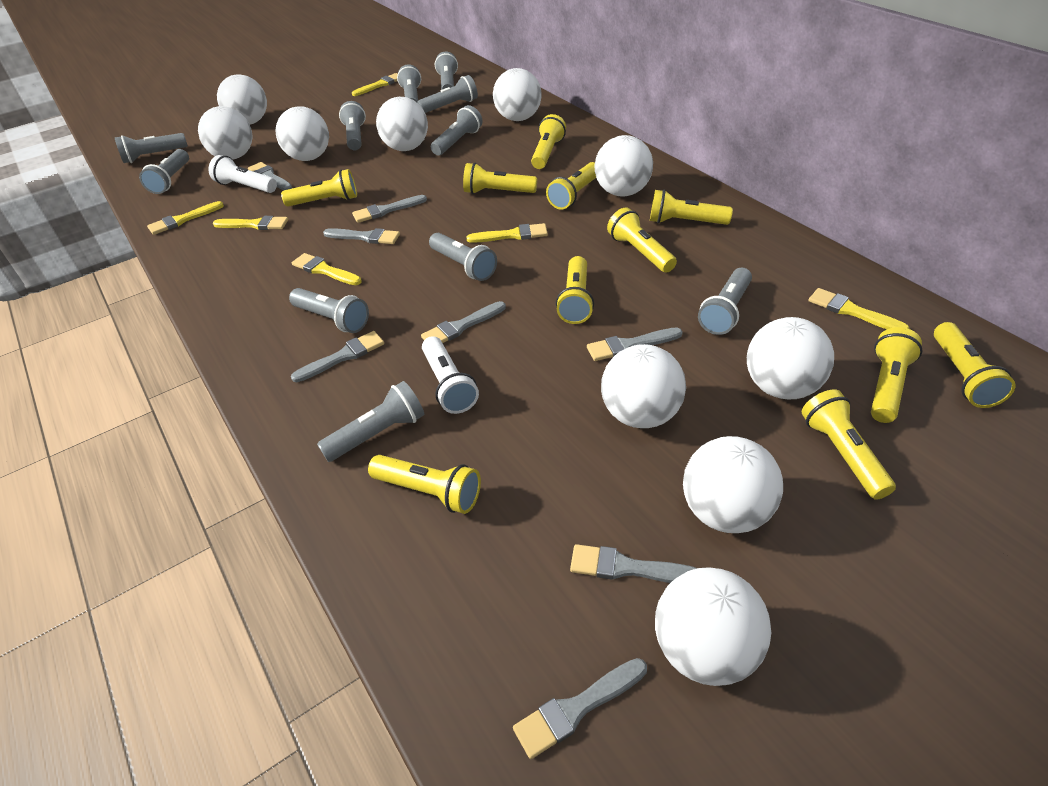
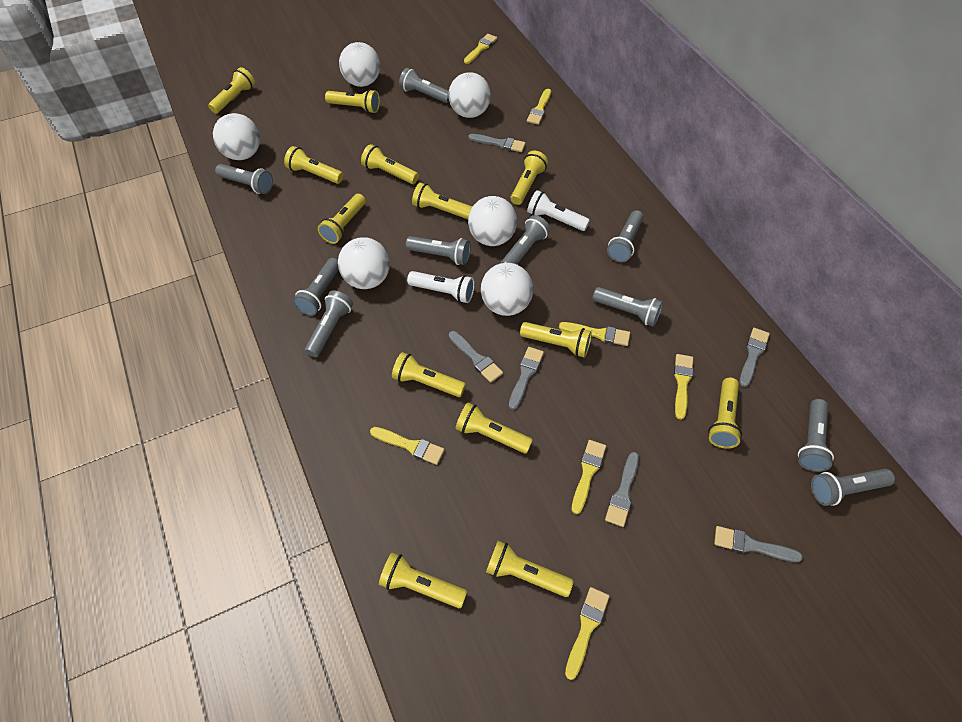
grey brush: [248,162,292,190] [291,331,384,382] [323,228,400,244] [352,195,427,223] [421,301,506,343] [513,658,647,759] [570,544,697,583] [587,328,683,361] = 8 -> [449,331,503,383] [468,134,526,152] [509,347,544,410] [605,452,639,527] [714,526,803,562] [740,328,770,387] = 6
grey flashlight: [115,133,188,163] [139,149,189,194] [289,288,369,333] [317,381,424,462] [339,101,366,150] [397,64,421,102] [417,75,478,113] [429,233,497,281] [431,105,483,156] [435,52,458,90] [698,268,752,335] = 11 -> [215,164,273,194] [293,258,339,316] [305,290,353,357] [399,68,449,103] [406,236,471,265] [501,215,550,264] [593,287,663,327] [607,210,644,262] [798,399,834,472] [811,469,895,506] = 10
white ball: [198,106,253,160] [217,74,267,124] [275,106,329,161] [376,97,428,151] [493,68,542,121] [595,135,653,197] [601,344,686,428] [655,567,771,686] [683,436,783,533] [747,317,834,399] = 10 -> [213,113,260,160] [338,237,390,289] [339,42,380,87] [448,72,491,118] [468,196,517,246] [481,263,533,316] = 6
yellow brush: [147,201,224,235] [213,216,288,230] [292,253,362,285] [352,73,398,96] [467,223,548,243] [809,288,910,329] = 6 -> [370,427,444,465] [464,34,497,64] [527,89,551,125] [559,322,630,346] [565,587,610,680] [572,440,606,514] [674,354,693,420] = 7
yellow flashlight: [281,169,357,207] [368,455,481,514] [463,163,537,194] [531,114,566,169] [546,162,596,210] [556,256,594,324] [607,208,677,273] [650,190,733,225] [802,389,896,500] [871,327,922,423] [934,322,1016,408] = 11 -> [208,67,255,114] [284,146,343,184] [318,194,366,244] [325,89,380,113] [361,144,419,184] [379,553,467,608] [392,352,466,397] [412,182,472,219] [456,403,533,454] [486,541,574,597] [511,150,548,205] [520,322,592,358] [708,378,742,449] = 13

